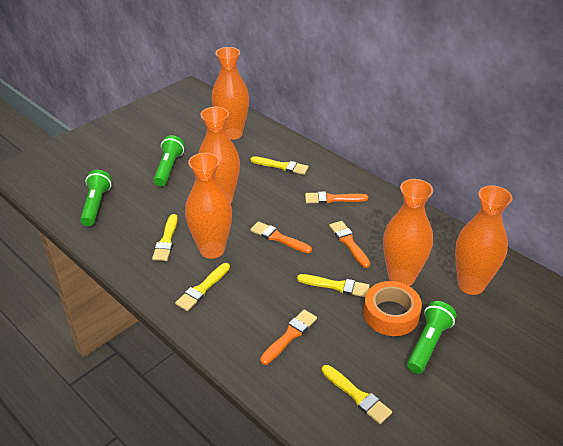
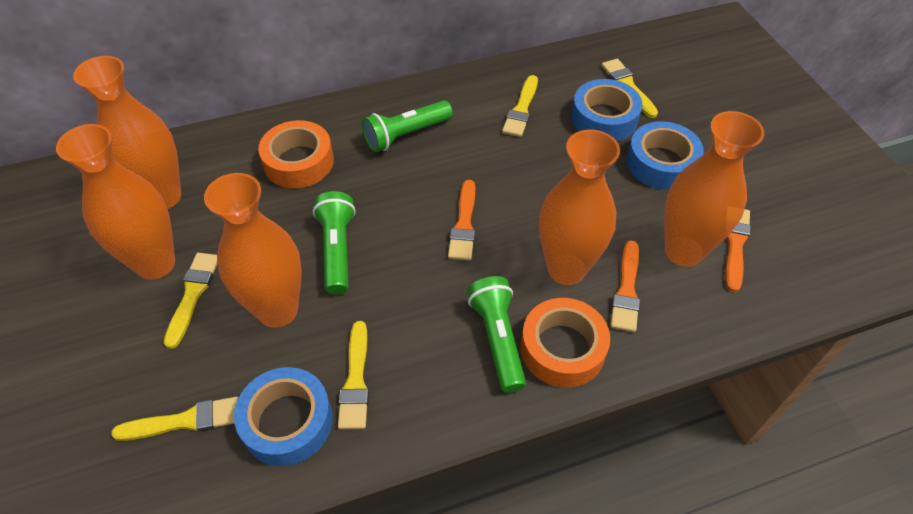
blue tape: none = 0 -> [234,367,333,466] [571,79,642,141] [626,121,704,189] = 3
orange brush: [250,221,312,253] [260,310,317,365] [305,192,368,204] [329,221,370,268] = 4 -> [448,180,475,260] [610,240,640,332] [725,209,751,292] = 3
orange tape: [363,281,422,336] = 1 -> [258,120,334,188] [521,298,610,387] = 2

